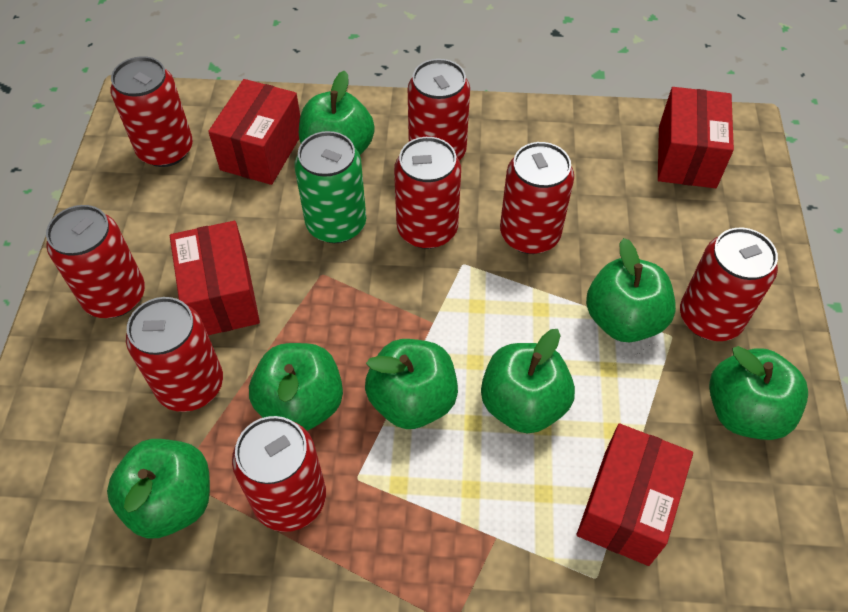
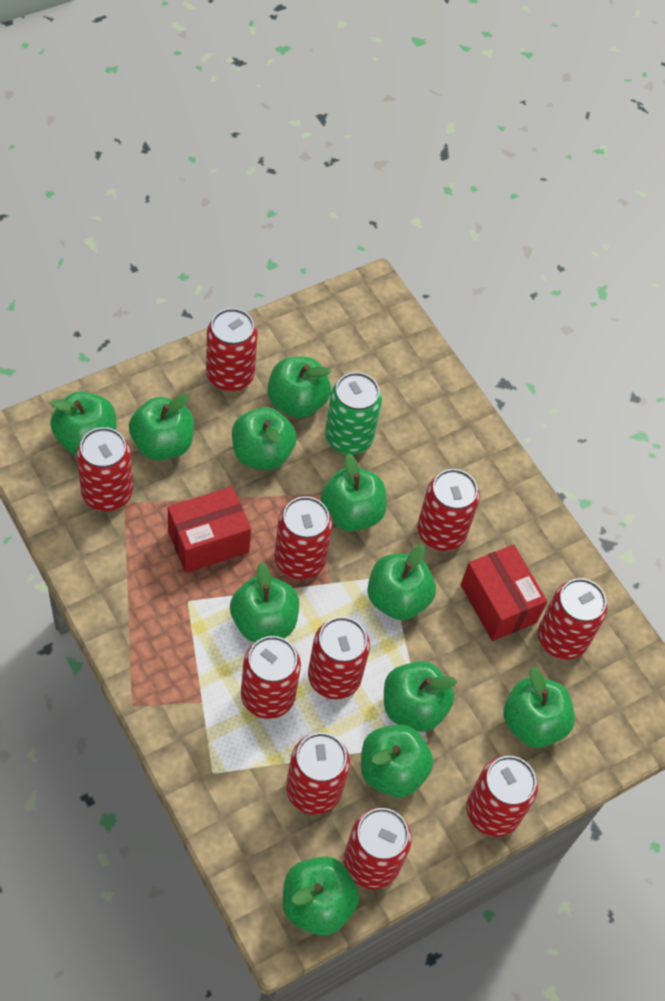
green apple: [107,439,210,539] [249,343,343,431] [299,71,375,155] [365,339,458,429] [481,329,575,434] [586,238,676,342] [709,346,808,440] = 7 -> [50,391,116,455] [129,394,194,460] [230,562,299,642] [232,407,297,470] [267,356,331,418] [283,857,359,936] [321,453,387,531] [361,724,433,797] [367,544,436,620] [384,661,458,732] [503,667,575,748] = 11
red box: [170,221,260,335] [208,79,300,185] [577,424,693,566] [658,87,734,188] = 4 -> [168,486,251,573] [461,545,547,641] = 2
red can: [46,205,145,318] [110,56,193,167] [126,297,223,412] [232,416,326,532] [394,137,461,249] [408,59,470,160] [500,142,574,254] [680,228,778,341] = 8 -> [77,427,133,511] [206,308,258,391] [241,636,301,719] [274,496,333,579] [286,733,350,815] [308,617,370,699] [344,808,412,889] [417,469,480,551] [467,756,538,837] [538,578,607,660] = 10

